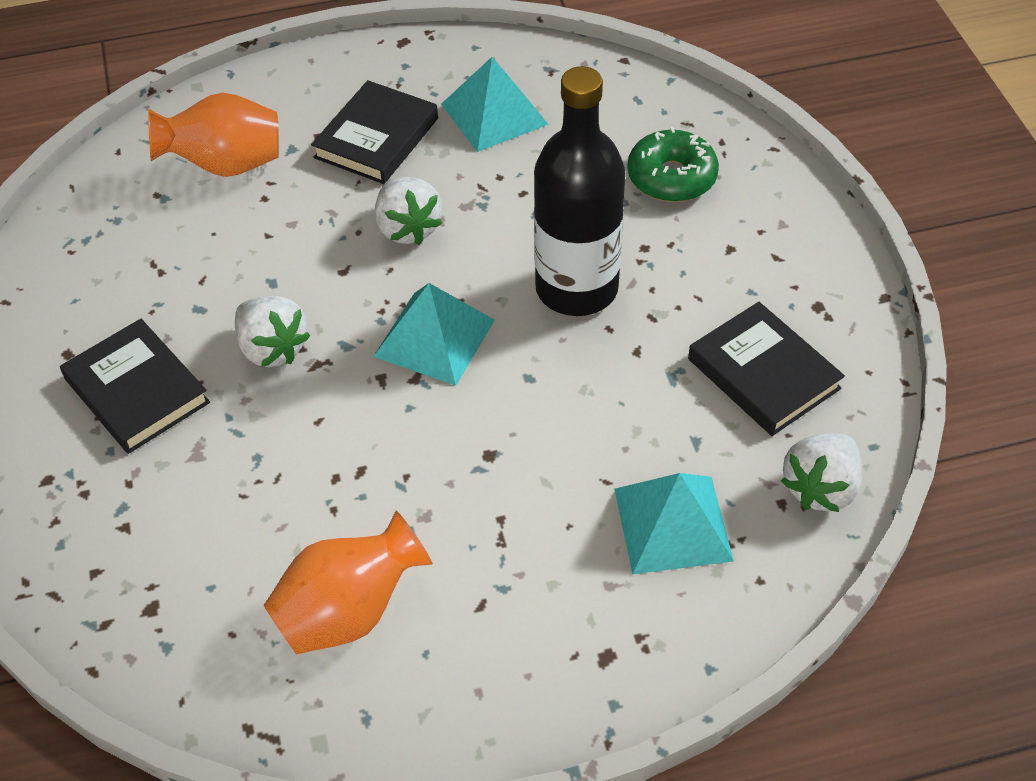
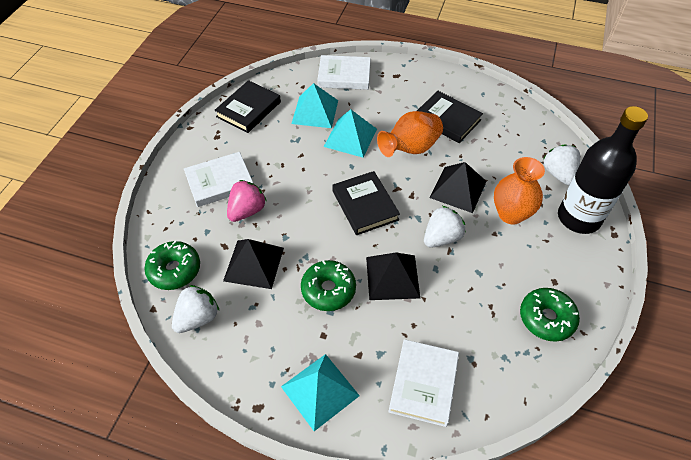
black pyramid: none = 0 -> [223,239,284,289] [366,252,420,300] [430,162,487,213] = 3
green donut: [627,127,719,202] = 1 -> [144,240,200,290] [301,260,356,311] [520,288,580,342] = 3
pink strawberry: none = 0 -> [227,180,267,222] = 1
white book: none = 0 -> [184,152,253,207] [317,55,371,90] [388,339,459,427] = 3

